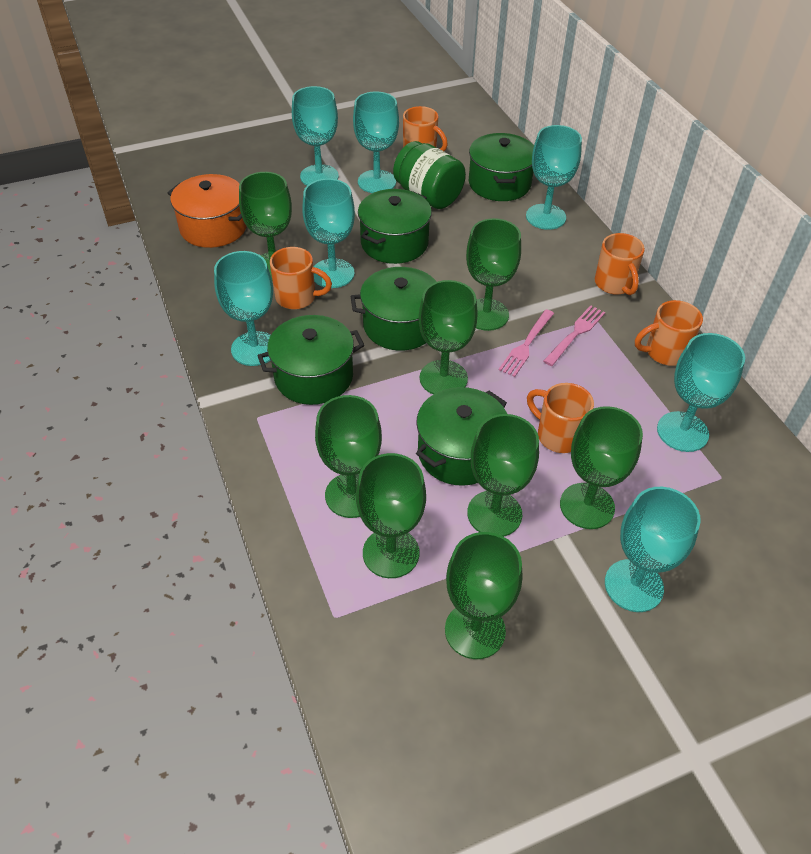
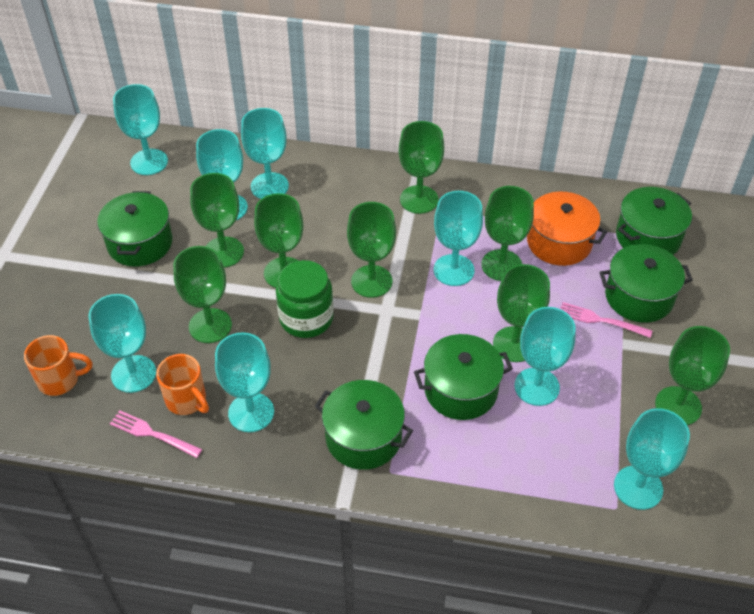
orange mug: [270,247,332,309] [403,106,448,151] [527,383,594,453] [595,233,645,295] [635,300,703,366] = 5 -> [24,335,92,396] [156,354,209,415] = 2
turquoise goblet: [214,251,273,366] [292,86,339,186] [302,179,355,288] [353,91,399,193] [526,125,582,230] [605,487,701,612] [657,333,745,452] = 7 -> [88,294,156,393] [113,84,168,175] [196,129,248,220] [215,333,274,432] [241,108,289,199] [434,191,483,286] [515,307,576,406] [614,408,690,510] = 8

